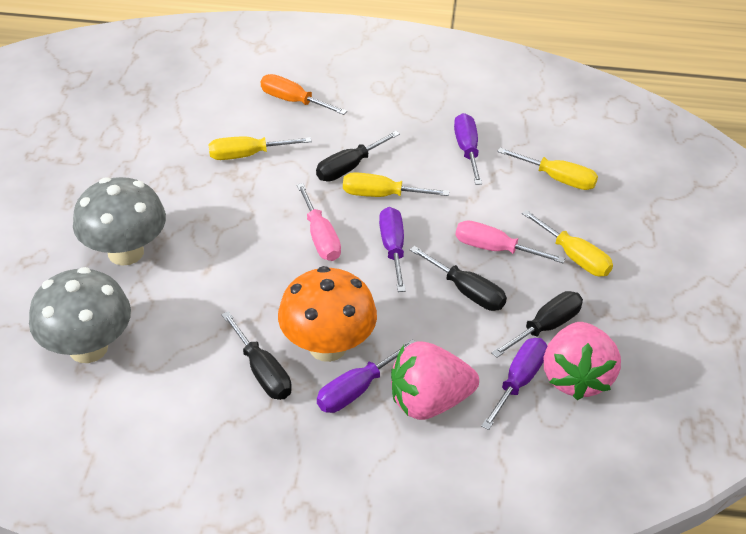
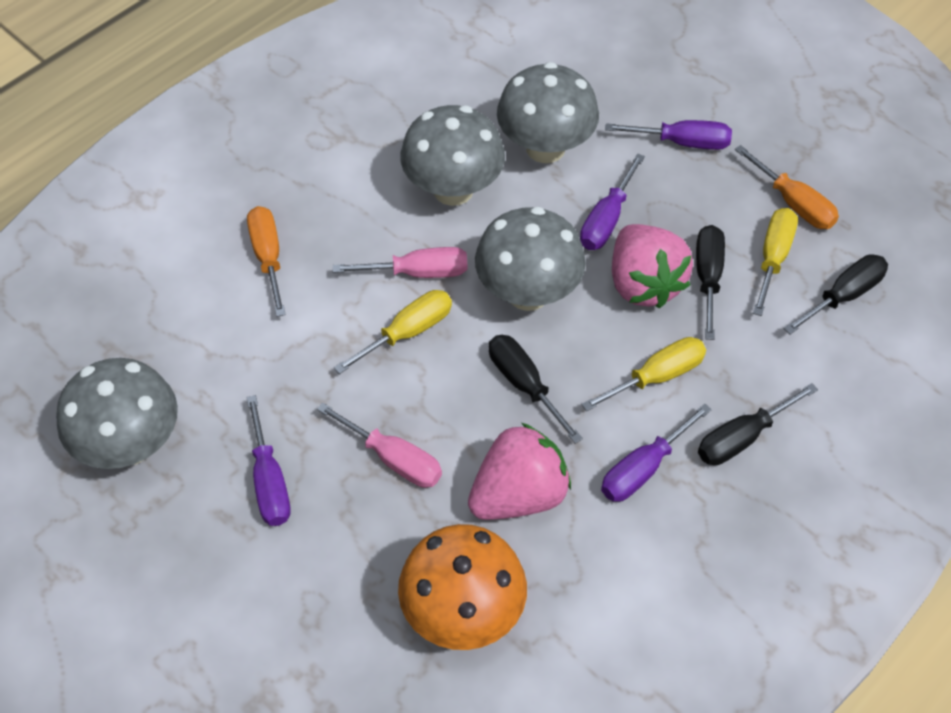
grey mushroom: [29,267,131,363] [73,177,166,266] = 2 -> [56,358,178,469] [400,105,505,206] [475,207,586,311] [497,62,599,163] = 4
orange screwdriver: [260,74,347,115] = 1 -> [247,206,286,317] [735,145,839,229] = 2
yellow screwdriver: [208,136,312,160] [343,172,449,197] [497,147,598,190] [522,210,613,276] = 4 -> [334,290,452,374] [581,337,706,411] [753,208,798,316] = 3

